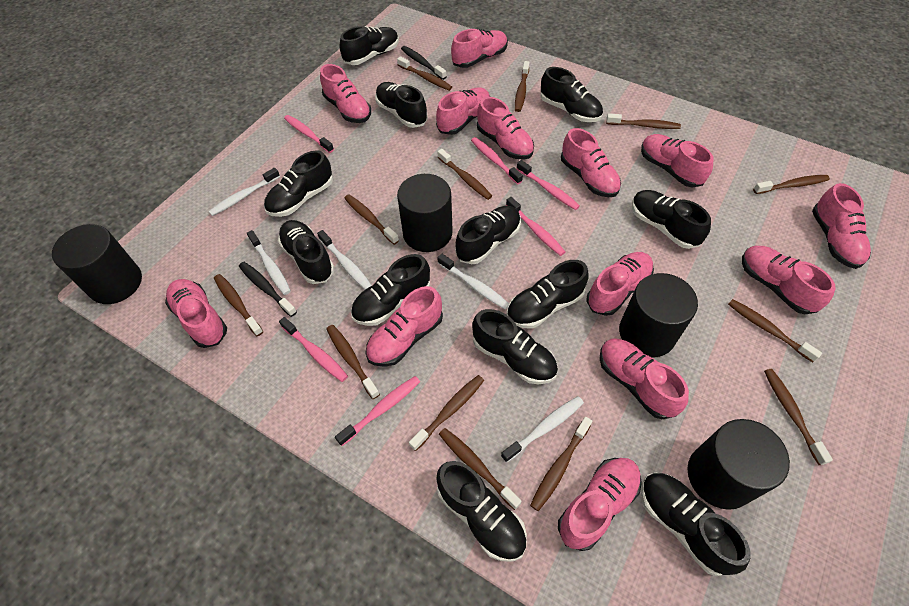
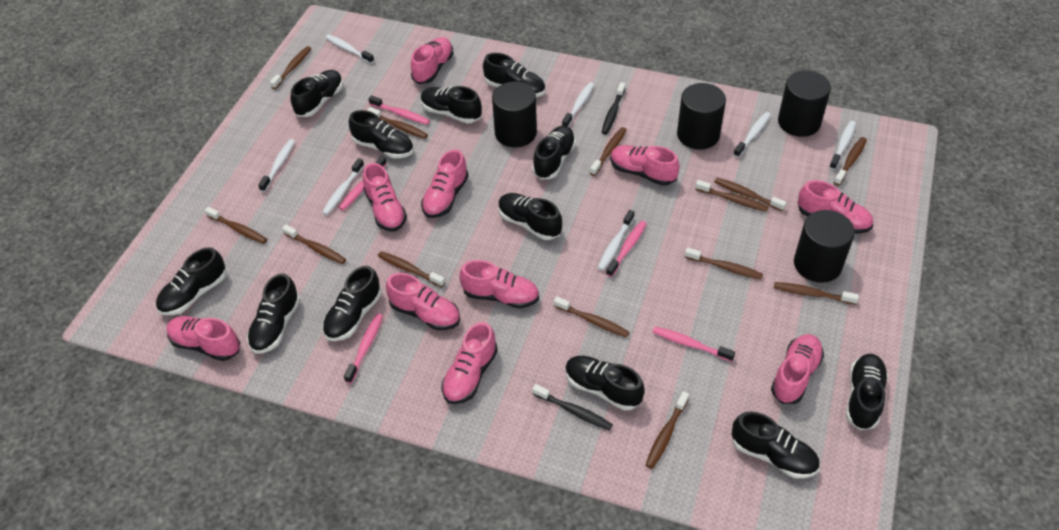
pink shoe: [165,279,227,348] [320,64,371,123] [366,286,443,367] [436,87,490,135] [451,29,508,68] [477,97,534,160] [558,458,642,551] [561,128,621,197] [586,252,654,316] [599,339,689,419] [641,134,714,187] [742,246,836,314] [812,183,871,269] = 13 -> [167,316,240,361] [363,163,407,231] [386,273,460,330] [411,37,453,84] [421,149,469,218] [441,322,498,404] [460,260,539,309] [610,145,680,186] [771,334,824,404] [798,180,873,234] = 10
pink toothbrush: [279,317,348,382] [284,115,334,153] [335,376,420,446] [471,137,523,184] [506,197,565,256] [517,160,580,210] = 6 -> [338,156,387,211] [344,313,383,383] [368,95,430,125] [606,221,647,277] [653,327,735,362] = 5
white toothbrush: [208,168,280,216] [247,230,291,295] [317,230,372,290] [437,254,509,309] [501,396,584,463] = 5 -> [258,139,295,192] [322,158,364,215] [325,34,374,64] [562,82,594,127] [597,210,635,271] [733,112,771,158] [829,121,856,170] = 7

